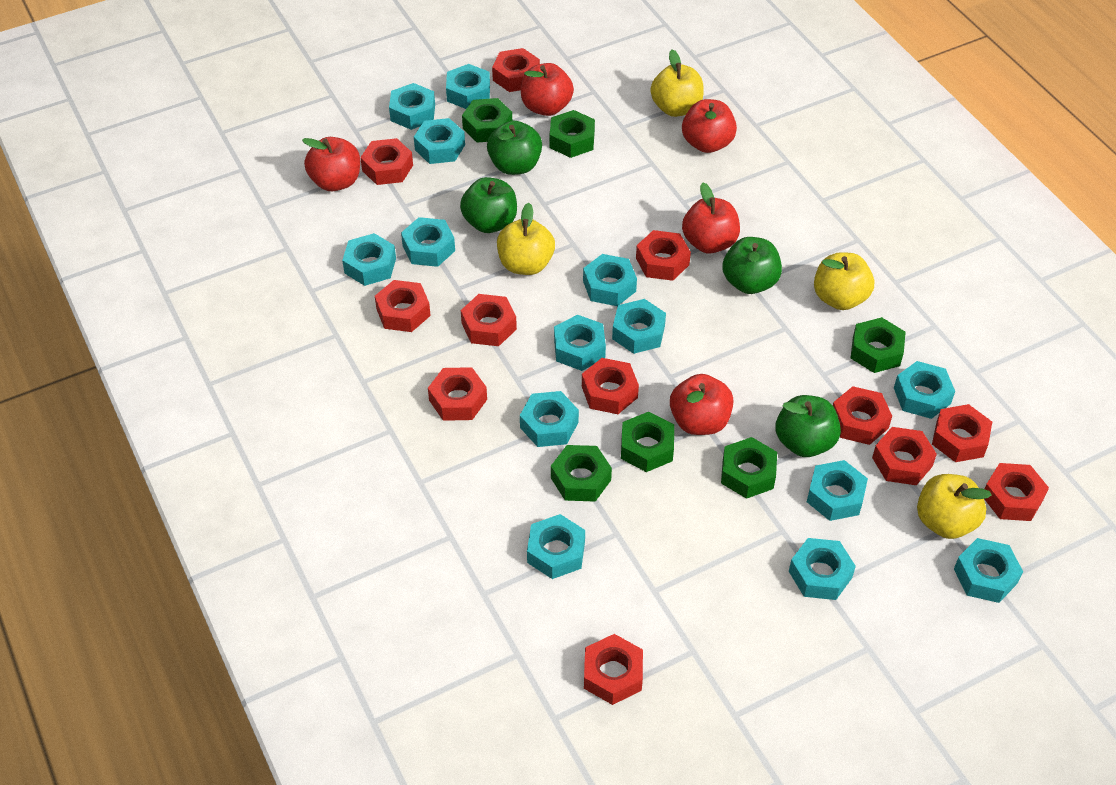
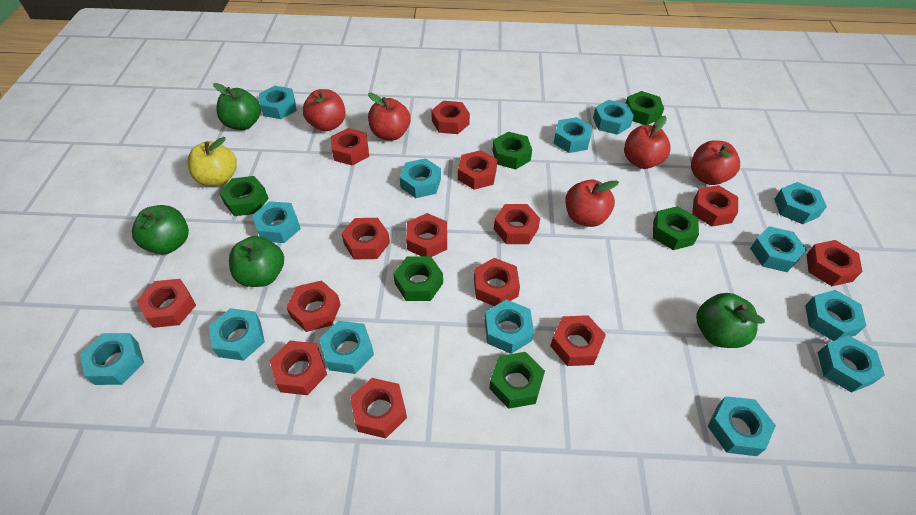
red nut: [360,138,413,185] [375,280,431,332] [428,367,487,421] [461,294,517,346] [492,48,540,92] [582,358,639,414] [584,634,643,705] [636,230,691,281] [833,386,892,445] [872,427,937,485] [932,404,992,462] [984,463,1049,521] = 12 -> [137,279,196,328] [270,341,327,395] [286,280,341,332] [331,128,369,166] [341,218,390,260] [350,378,407,438] [406,213,447,257] [431,101,470,134] [458,150,497,190] [474,258,520,306] [494,204,540,244] [550,315,606,366] [692,185,738,227] [806,240,862,286] = 14
yellow apple: [497,203,555,275] [650,49,704,117] [814,252,874,310] [917,474,992,539] = 4 -> [188,137,237,186] = 1

